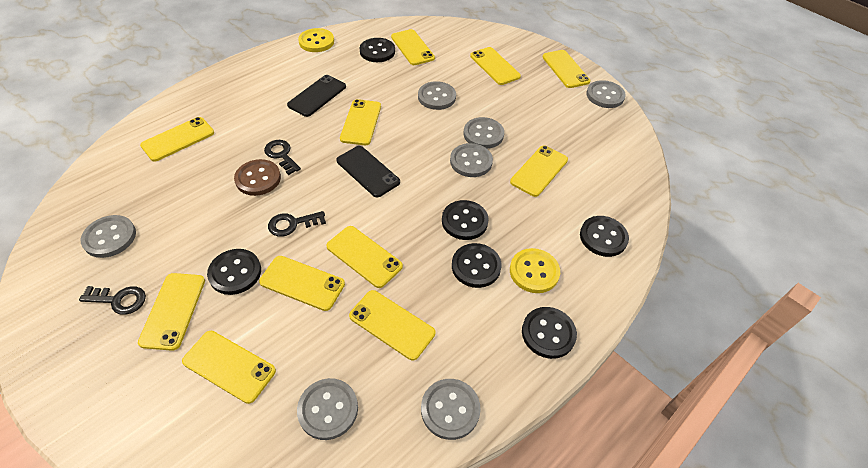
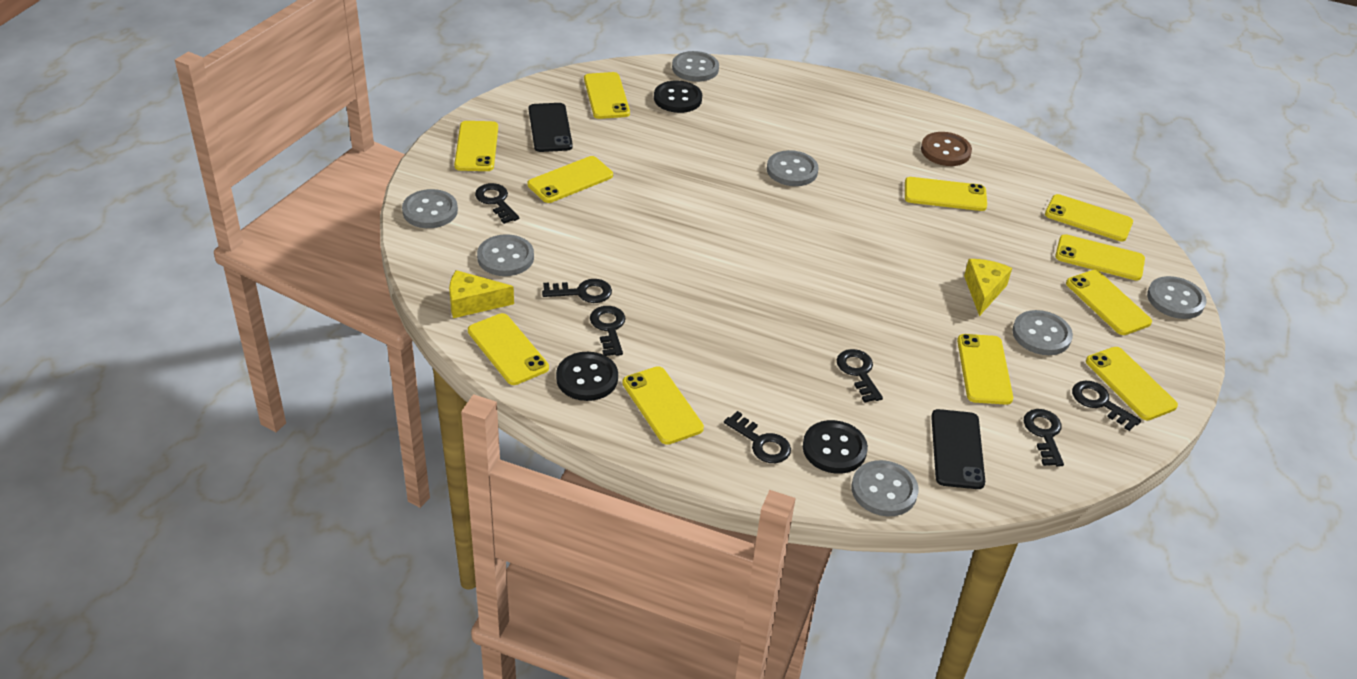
black button: [207,249,261,295] [360,38,395,62] [442,200,489,240] [452,243,502,288] [522,307,577,359] [580,216,629,257] = 6 -> [556,352,618,401] [654,80,702,113] [803,420,868,474] = 3
black key: [79,286,146,315] [264,140,301,175] [268,211,326,237] = 3 -> [475,183,519,224] [542,279,612,303] [590,306,626,356] [724,411,791,463] [837,349,883,403] [1024,409,1064,467] [1072,381,1141,431] = 7
yellow button: [298,28,334,52] [510,248,560,293] = 2 -> none = 0
yellow cheese: none = 0 -> [449,270,514,318] [964,259,1012,316] = 2

